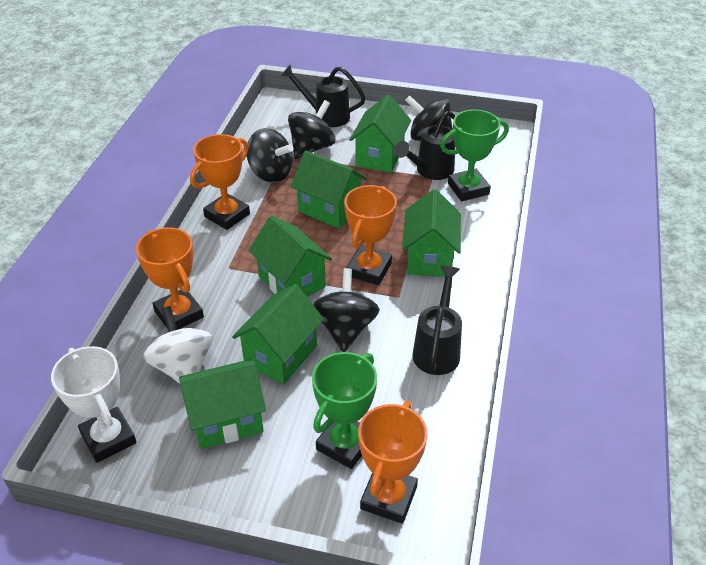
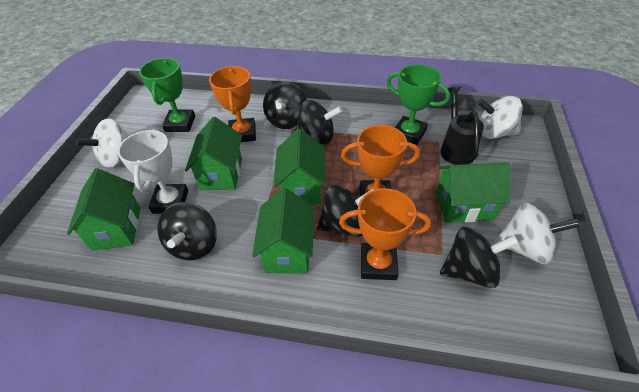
black spinning top: [247,128,293,183] [288,100,336,159] [313,268,380,352] [405,95,453,141] = 4 -> [157,202,217,260] [263,82,307,129] [295,100,343,145] [317,185,375,237] [440,227,519,288] = 5
black watering can: [281,64,366,127] [395,111,456,180] [412,266,462,375] = 3 -> [440,86,484,165] = 1
green house: [179,359,266,449] [232,284,324,384] [249,215,332,297] [290,151,367,229] [349,95,411,173] [402,189,461,277] = 6 -> [67,168,140,251] [185,117,242,190] [252,188,315,273] [273,129,326,205] [436,162,511,223] = 5
orange trophy: [136,227,204,329] [190,134,250,230] [344,185,397,285] [358,401,427,524] = 4 -> [209,66,256,142] [339,188,431,280] [341,125,420,197] = 3
white spinning top: [143,306,213,384] = 1 -> [75,118,130,168] [477,96,523,139] [494,203,580,264] = 3

